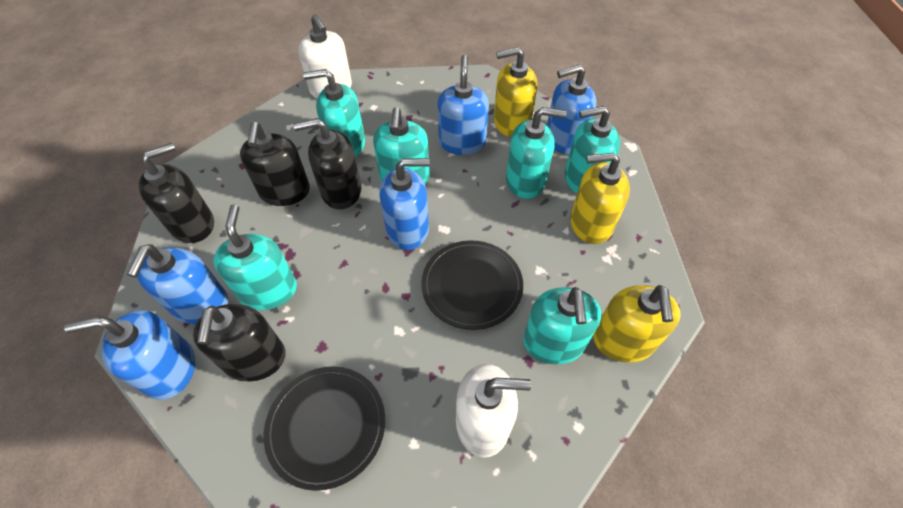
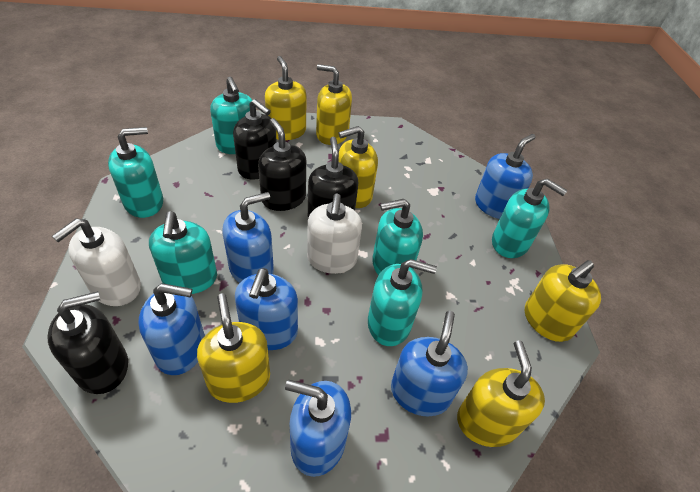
black plate: [264,366,385,491] [421,240,523,330] = 2 -> none = 0
blue soap dispenser: [64,310,196,400] [127,244,228,324] [379,158,430,250] [437,55,489,155] [547,64,596,155] = 5 -> [138,283,205,375] [223,192,274,283] [235,268,298,350] [285,380,351,477] [391,311,468,416] [475,134,536,219] = 6
yellow soap dispenser: [494,47,537,137] [570,153,630,244] [593,285,681,363] = 3 -> [197,294,270,403] [265,56,307,140] [316,64,352,145] [338,126,378,208] [457,340,545,447] [525,260,601,342] = 6

